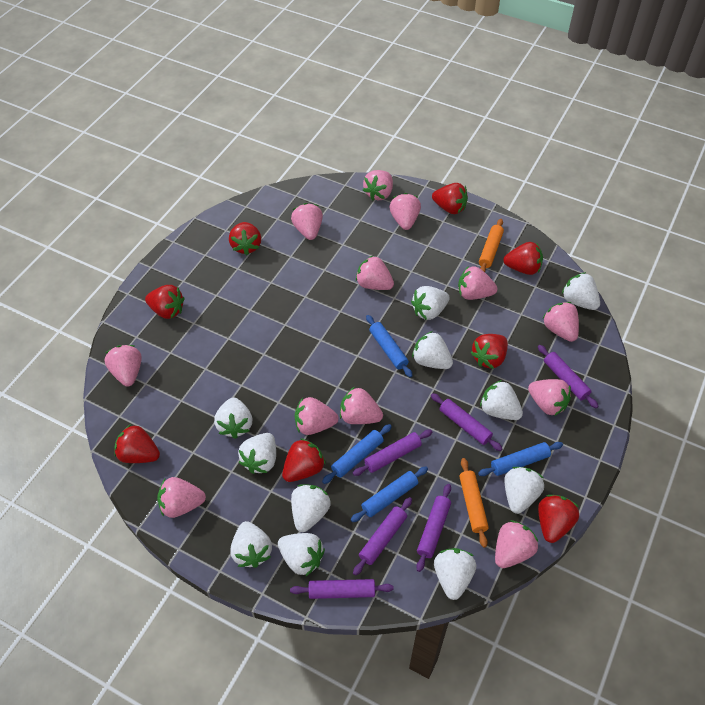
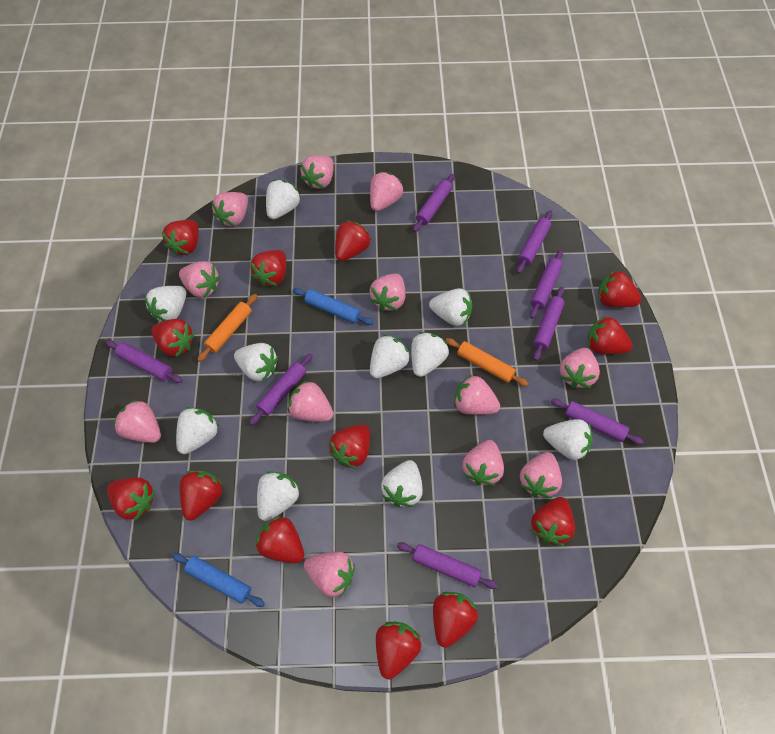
blue rolling pin: [322,424,392,484] [351,467,428,522] [366,315,413,378] [478,442,563,476] = 4 -> [172,553,265,607] [293,288,373,325] = 2
purple rolling pin: [290,579,394,599] [353,430,432,476] [353,497,412,576] [416,484,451,572] [431,393,502,451] [538,345,599,408] = 6 -> [105,340,183,383] [249,354,313,425] [397,542,498,589] [413,174,455,232] [517,210,552,274] [530,250,563,319] [533,287,565,361] [551,398,644,445] = 8
red strawberry: [114,424,160,463] [145,285,185,319] [229,222,261,255] [282,438,325,482] [432,183,468,214] [470,334,508,369] [503,242,543,275] [538,495,579,543] = 8 -> [107,477,155,521] [151,319,195,357] [162,220,199,256] [180,471,223,521] [250,250,286,287] [256,516,304,563] [329,424,370,469] [335,220,371,261] [376,622,421,679] [433,592,478,648] [531,497,575,546] [588,316,632,354] [598,270,641,307] = 13
white strawberry: [214,397,252,439] [230,521,272,568] [238,433,276,474] [278,533,325,576] [291,484,331,532] [411,286,450,320] [412,331,453,369] [434,548,476,600] [480,380,523,420] [504,467,544,514] [562,272,600,310] = 11 -> [145,286,186,321] [176,407,219,454] [234,343,278,382] [257,471,300,521] [266,179,301,219] [370,334,410,378] [381,460,423,507] [411,332,449,377] [429,288,472,326] [543,419,592,460] = 10

